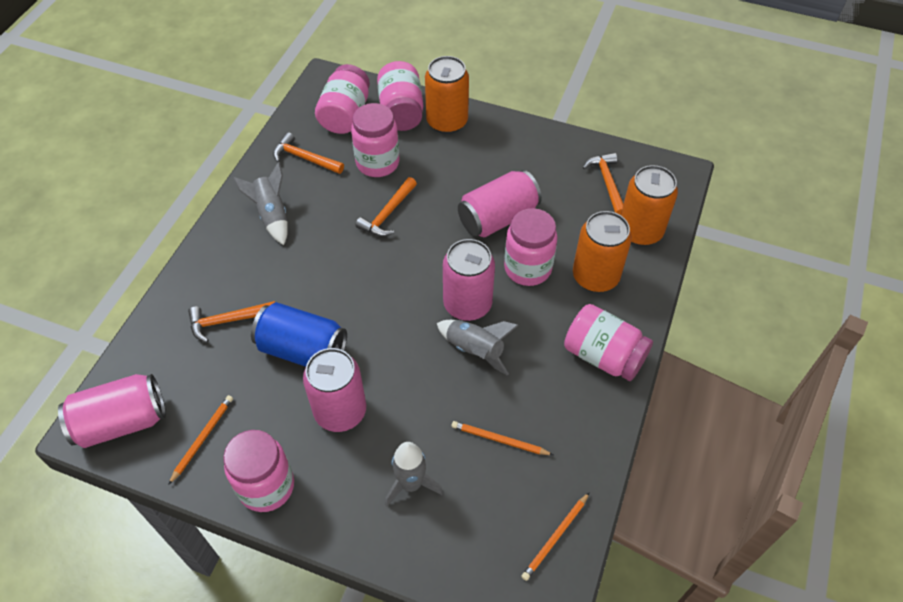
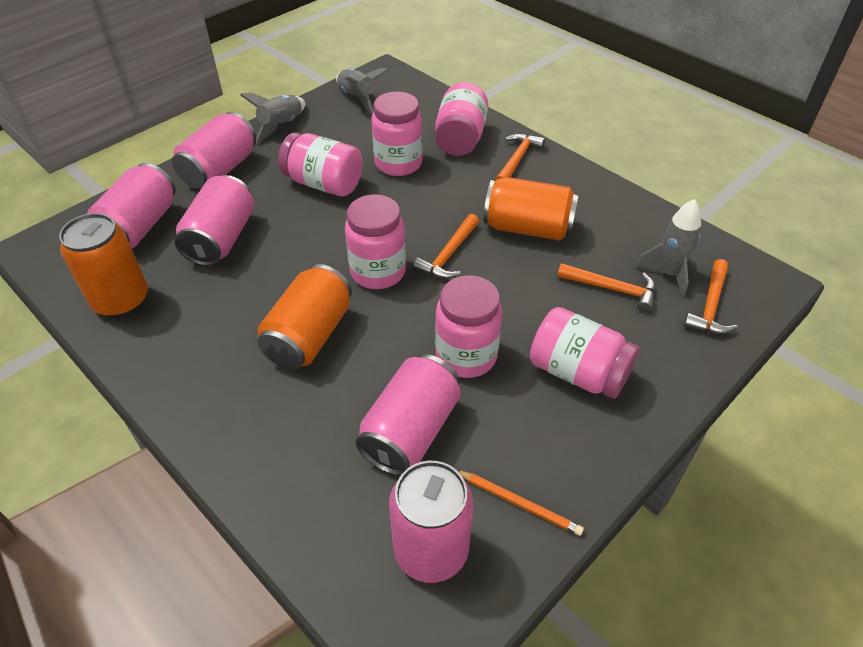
blue can: [251,302,347,367] = 1 -> none = 0
orange pencil: [168,395,233,485] [452,421,553,455] [521,492,590,581] = 3 -> [457,470,584,536] = 1
pink can: [58,374,166,448] [303,348,366,432] [443,239,495,321] [458,170,542,237] = 4 -> [87,163,176,249] [172,112,256,189] [174,175,254,266] [355,354,461,476] [389,461,473,583] = 5

